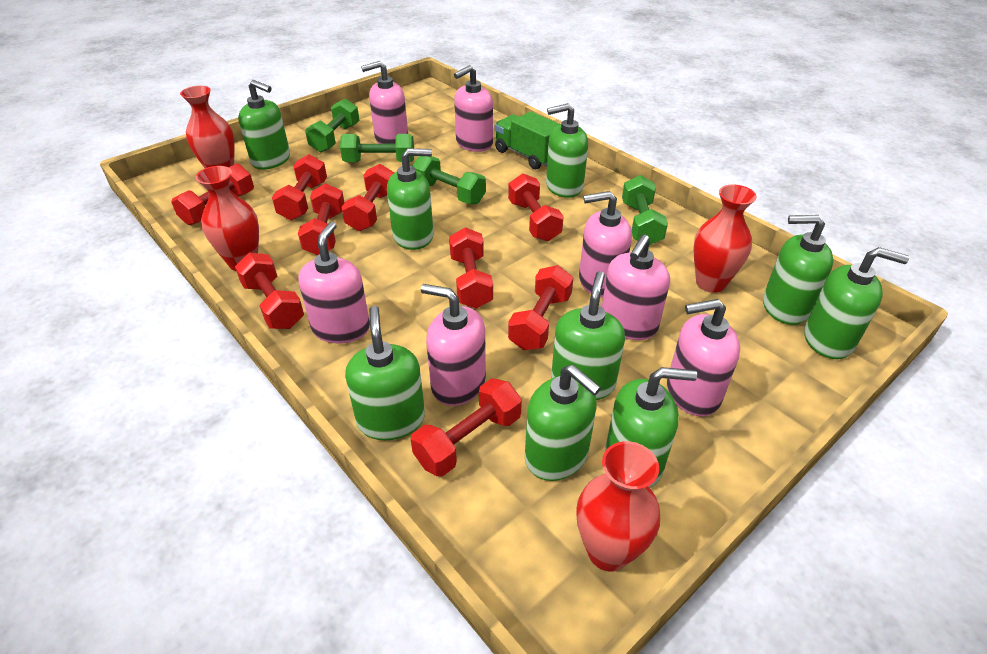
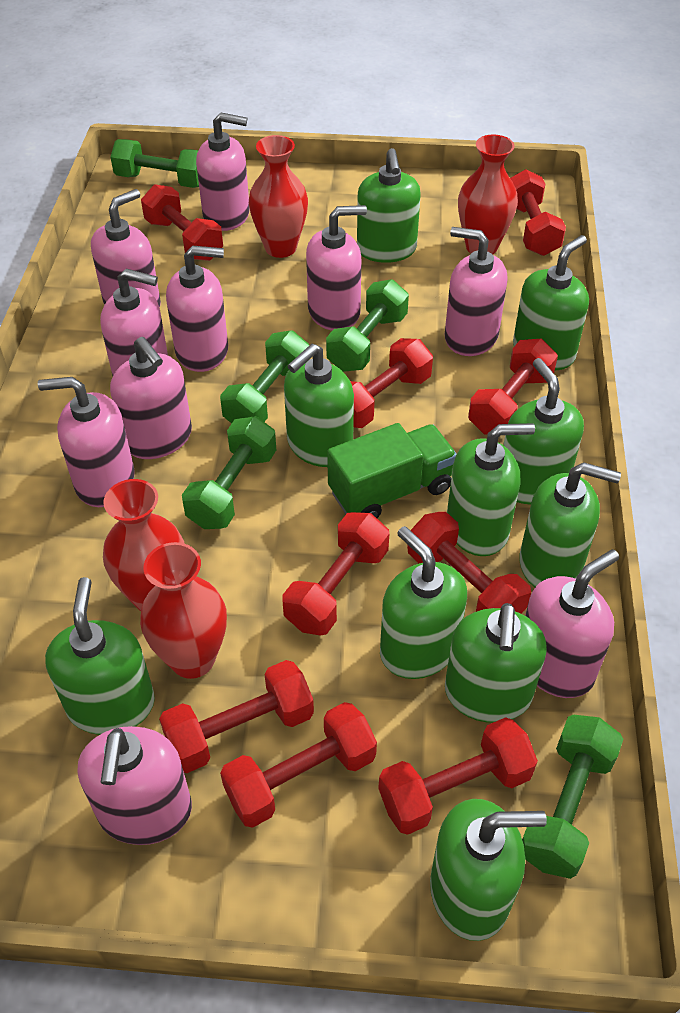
green dumbbell: [305,99,360,153] [340,134,414,162] [413,156,486,204] [622,175,668,245] = 4 -> [111,139,199,188] [182,416,276,529] [220,330,310,423] [326,279,409,372] [522,714,623,879] = 5
green soap dispenser: [238,80,290,170] [345,306,425,440] [387,148,434,250] [525,365,601,481] [546,103,588,198] [551,271,625,400] [605,367,697,488] [763,215,833,325] [804,247,909,359] = 9 -> [45,577,155,735] [284,344,354,467] [357,148,421,263] [380,526,467,679] [430,799,547,941] [445,603,547,723] [447,423,535,556] [503,358,584,504] [513,235,589,370] [519,462,621,587] = 10
pink soap dispenser: [298,222,370,344] [361,61,408,144] [421,284,486,406] [454,65,493,152] [579,191,632,298] [602,235,670,340] [667,299,740,416] = 7 -> [38,377,135,507] [78,726,192,845] [91,189,161,308] [100,268,168,376] [110,337,192,459] [166,246,228,372] [196,113,250,231] [306,205,367,331] [445,227,507,356] [525,549,619,698] = 10

